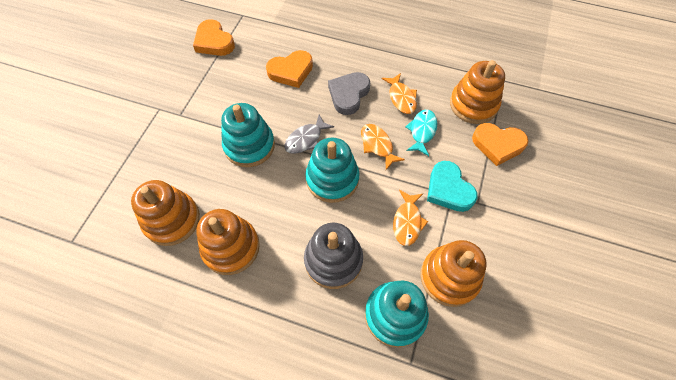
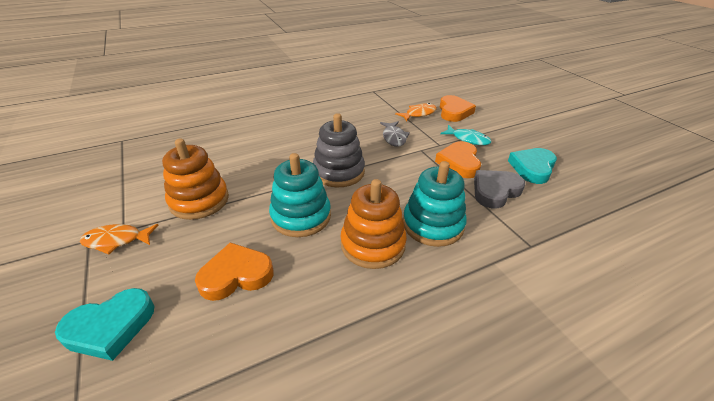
orange fish: [361,124,405,170] [382,73,417,114] [393,190,428,246] = 3 -> [80,224,158,255] [395,103,437,121] = 2
orange stacking toy: [131,180,200,246] [196,209,260,275] [420,240,487,307] [450,60,505,124] = 4 -> [162,139,229,220] [340,179,407,269] = 2
turquoise heart: [427,161,478,212] = 1 -> [55,288,154,361] [508,148,557,184] = 2
turquoise stacking toy: [221,103,275,167] [305,137,359,203] [365,281,429,347] = 3 -> [269,153,331,237] [403,161,467,247] = 2

